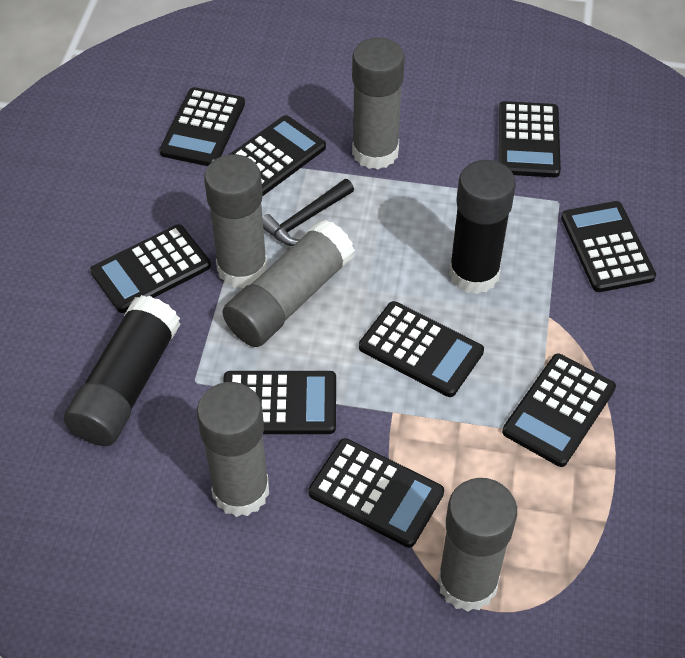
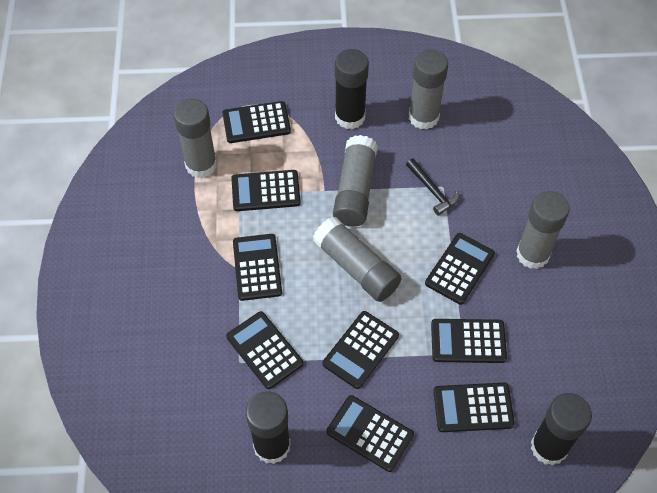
black glue stick: [64,295,180,446] [449,160,516,294] = 2 -> [246,392,291,464] [335,49,369,129] [531,393,592,466] = 3

